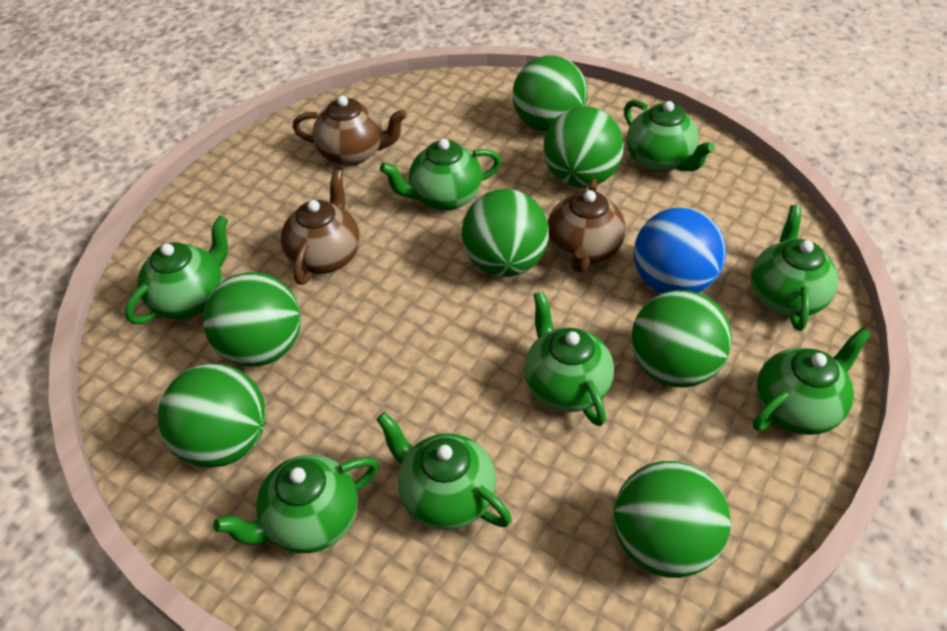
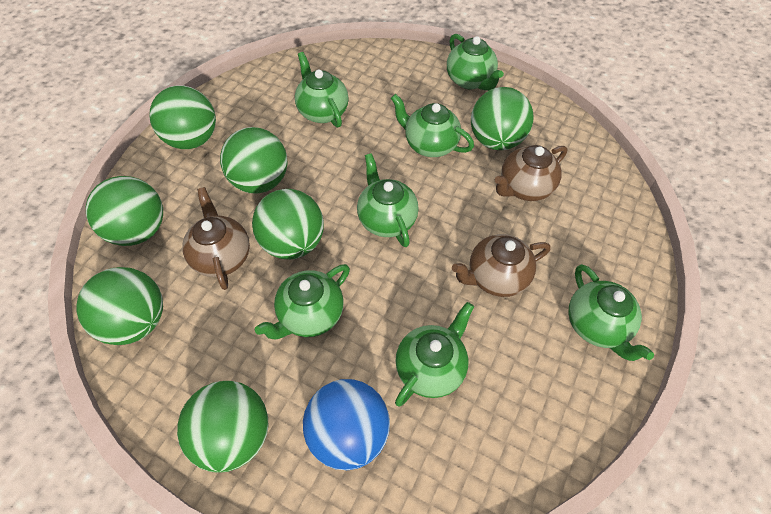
green teapot: [125,216,228,324] [213,455,379,553] [376,412,512,530] [380,139,502,211] [524,291,614,426] [624,100,715,172] [751,205,838,331] [753,327,871,435] = 8 -> [255,264,350,339] [295,52,349,128] [357,153,419,247] [391,94,474,157] [395,302,474,407] [447,34,504,91] [569,264,654,361] = 7

